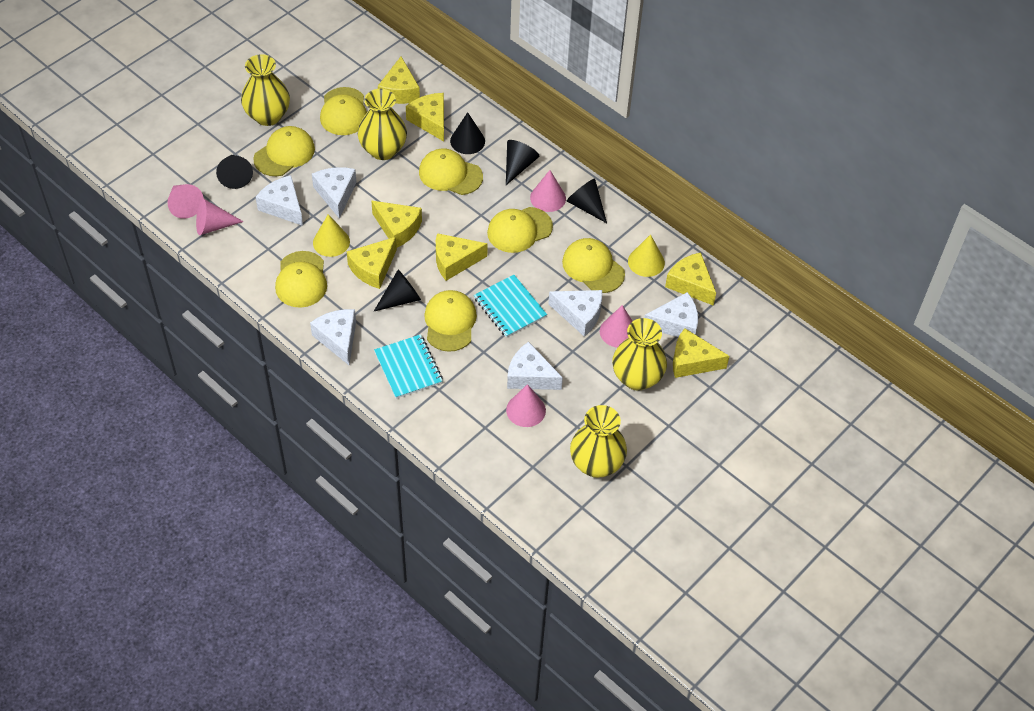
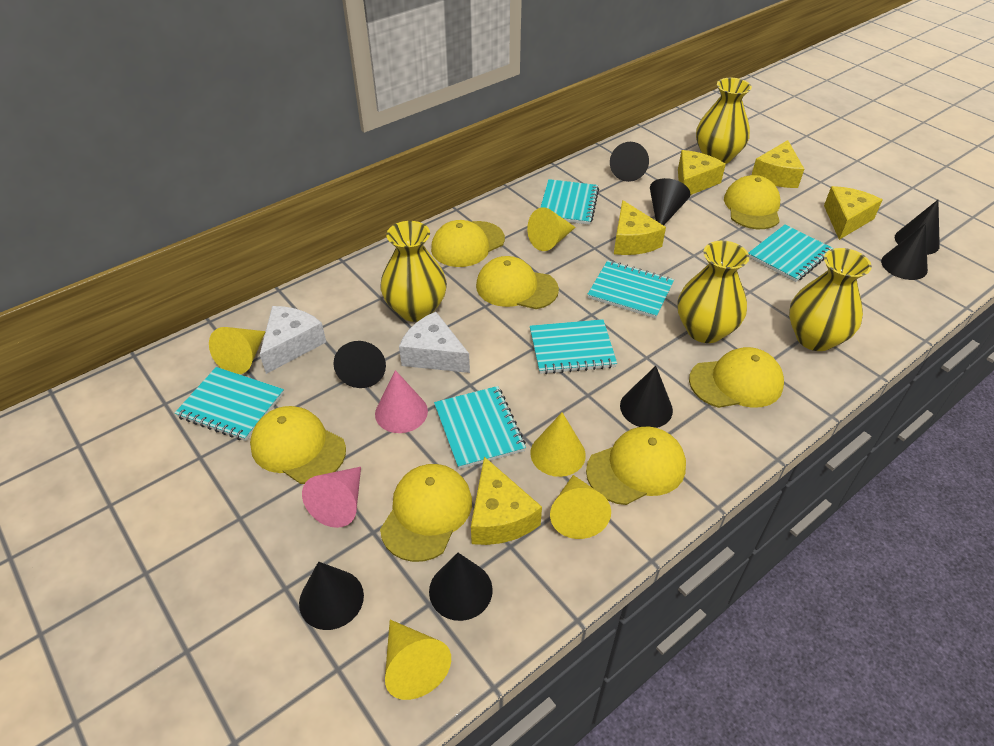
black cone: [216,155,253,189] [374,270,421,311] [450,112,485,154] [506,140,539,185] [567,179,607,223] = 5 -> [299,562,364,630] [333,341,386,388] [429,553,493,621] [610,142,649,182] [620,366,673,428] [650,178,690,225] [881,223,928,280] [895,200,940,255] = 8
pink cone: [168,184,203,219] [196,198,244,235] [506,384,546,427] [530,170,566,212] [600,305,632,348] = 5 -> [302,467,361,528] [375,370,428,433] = 2
turquoise notebook: [374,334,443,399] [474,275,547,338] = 2 -> [175,367,284,441] [434,386,526,469] [530,319,617,374] [540,179,599,225] [587,260,674,319] [748,225,833,282] = 6
white cheese: [256,175,303,226] [310,309,356,365] [312,167,357,219] [507,342,563,390] [548,290,602,337] [644,292,698,337] = 6 -> [260,306,326,374] [399,312,470,373] = 2
yellow cheese: [347,237,397,289] [371,201,422,248] [378,57,420,104] [406,93,444,141] [436,233,488,281] [665,252,716,306] [673,328,729,378] = 7 -> [471,457,542,545] [614,200,666,255] [678,150,726,195] [752,140,804,188] [824,186,882,240] = 5
yellow cone: [313,214,350,257] [628,234,665,277] = 2 -> [209,327,266,374] [385,620,451,700] [527,207,576,251] [530,412,586,477] [550,475,611,539] = 5

